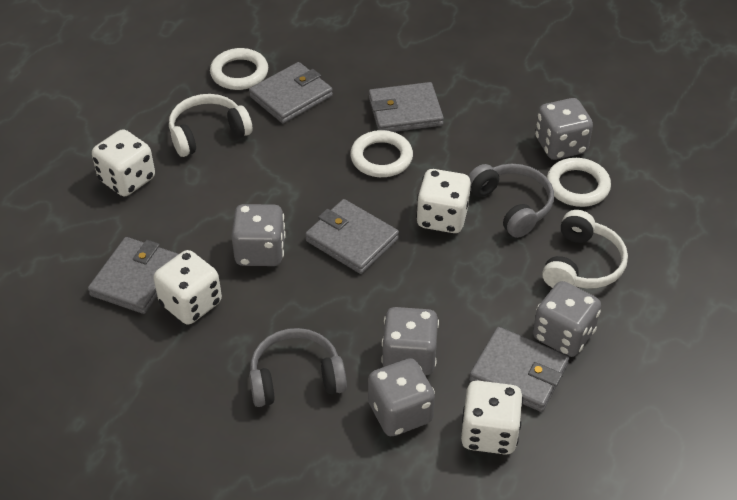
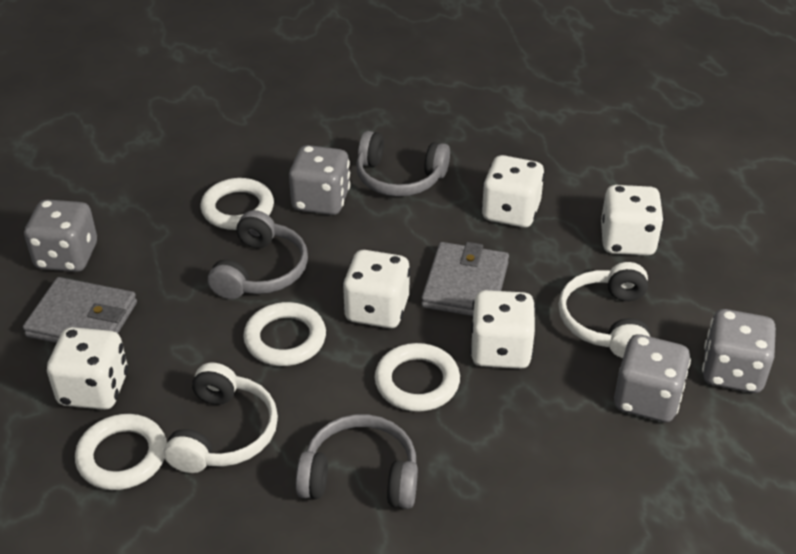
grey dice: [231,204,286,266] [368,358,435,436] [381,307,439,376] [533,281,601,357] [535,98,593,160] = 5 -> [24,199,97,272] [289,145,351,215] [614,334,691,422] [702,309,776,393] = 4
grey headphones: [249,328,347,407] [468,164,554,238] = 2 -> [208,210,308,299] [296,414,418,509] [356,131,450,196] = 3
grey wallet: [88,237,179,314] [249,62,333,123] [305,199,399,274] [369,82,444,132] [469,327,569,412] = 5 -> [23,277,137,343] [421,242,509,316] = 2
white dice: [92,129,155,196] [154,250,222,324] [416,169,471,233] [461,381,523,455] = 4 -> [47,327,128,410] [342,250,410,328] [470,290,536,369] [481,155,545,227] [601,185,664,256] = 5
white ring: [210,48,268,90] [350,130,413,177] [547,158,611,207] = 3 -> [75,414,167,490] [201,178,274,230] [243,302,326,366] [375,343,460,412] = 4

